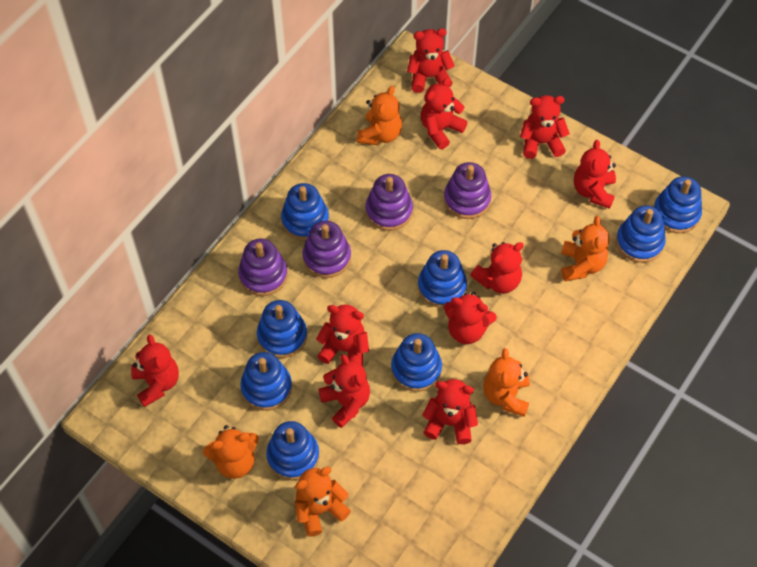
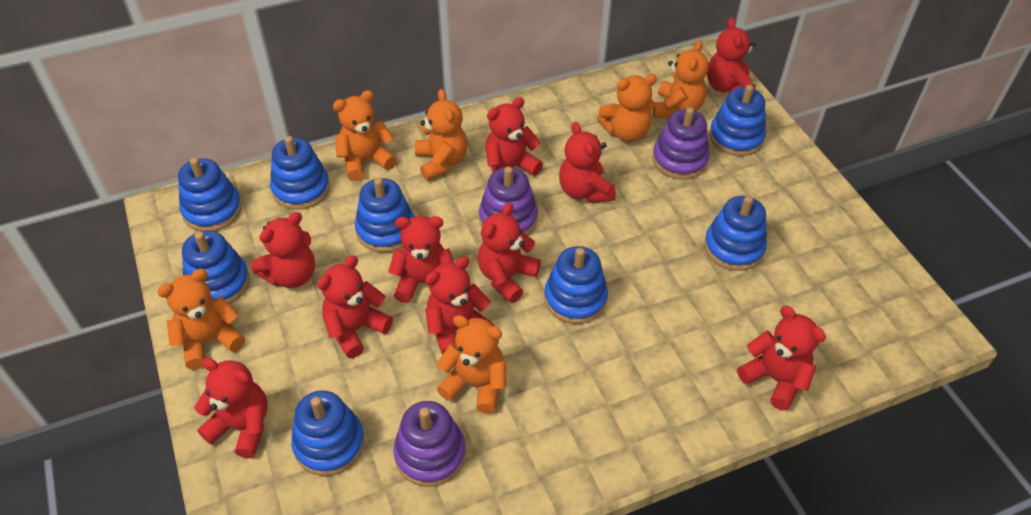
orange teddy bear: [203,425,259,479] [295,467,351,537] [357,86,402,145] [483,348,530,417] [561,216,610,281] = 5 -> [157,269,245,370] [333,90,397,181] [415,89,468,181] [437,315,506,414] [597,74,657,142] [653,40,709,118] = 6
purple stacking toy: [238,239,288,296] [303,221,351,278] [366,174,413,231] [444,162,491,219] = 4 -> [393,401,466,487] [479,166,538,235] [652,107,709,180] = 3

